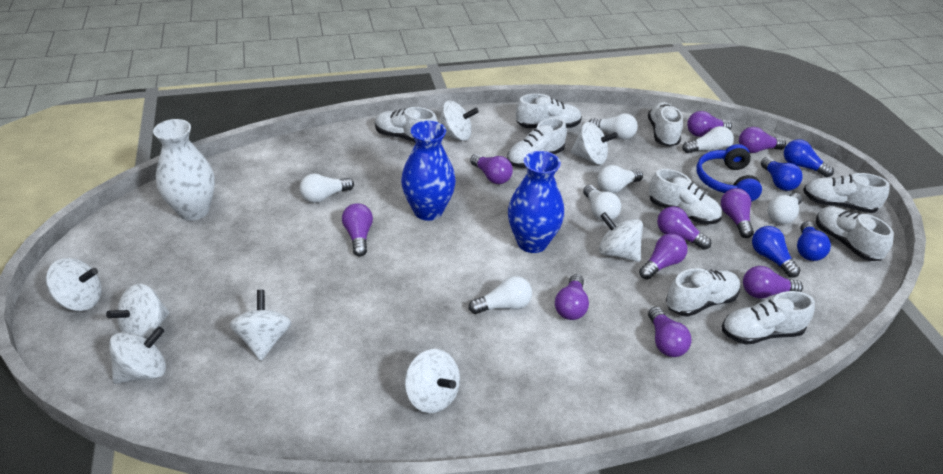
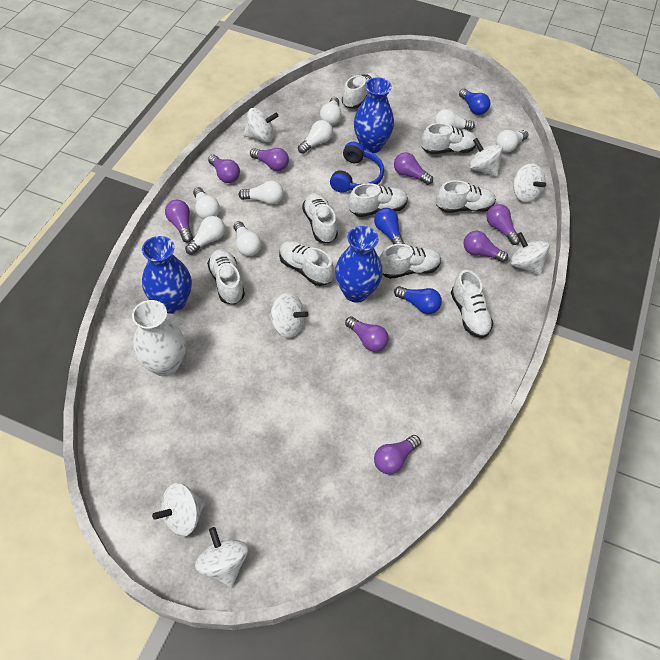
blue light bulb: [752,226,800,278] [761,157,803,191] [784,139,834,177] [797,221,831,261] = 4 -> [374,208,405,244] [394,286,442,314] [459,89,490,115] = 3
blue vase: [401,121,456,221] [508,151,564,253] = 2 -> [142,236,192,314] [335,226,382,303] [354,77,394,153] = 3
purple light bulb: [342,203,373,257] [470,154,513,184] [555,274,589,320] [639,233,688,280] [648,307,692,357] [657,206,711,250] [687,111,732,137] [721,188,754,238] [739,127,786,153] [743,266,803,299] = 10 -> [165,200,193,243] [208,155,240,183] [250,148,289,171] [345,316,389,352] [374,435,421,474] [394,152,433,185] [464,231,508,262] [486,204,520,245] = 8
white light bulb: [300,174,354,203] [469,276,532,314] [583,185,621,221] [589,113,638,140] [597,165,643,193] [682,126,734,153] [768,193,802,224] = 7 -> [185,216,225,255] [193,187,220,219] [233,221,261,256] [238,181,284,205] [298,120,333,154] [320,97,342,125] [435,109,475,130] [496,130,529,153] = 8
white spinning top: [46,258,102,311] [106,284,169,339] [109,327,166,384] [229,290,291,361] [405,349,460,413] [439,101,479,141] [571,122,618,165] [599,212,643,262] = 8 -> [152,483,205,537] [195,527,248,587] [243,108,278,142] [269,293,309,338] [469,138,503,177] [510,232,550,276] [513,163,546,203] = 7

